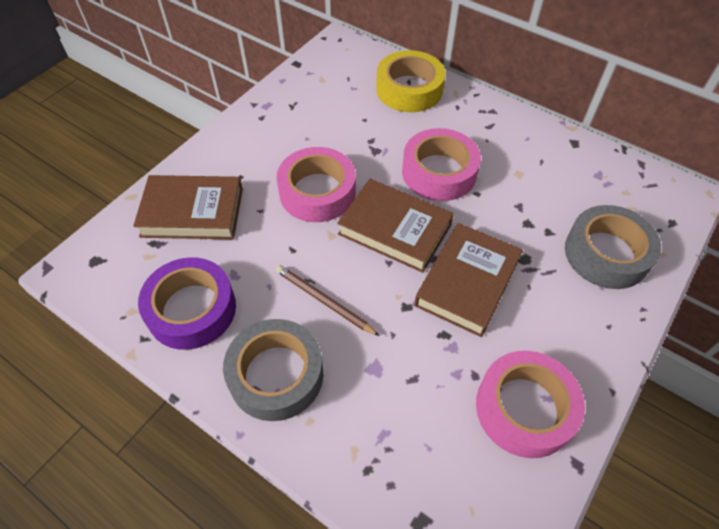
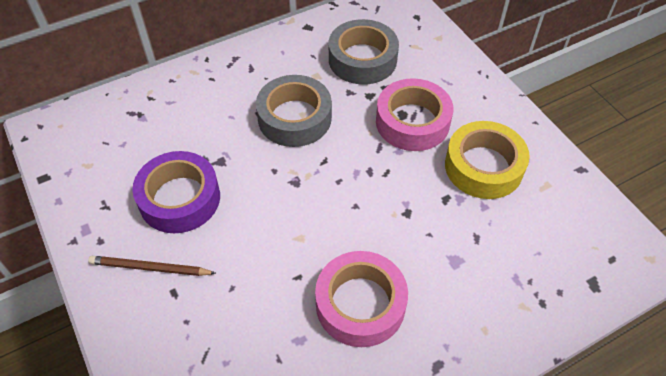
brown book: [133,175,243,239] [337,179,454,273] [414,223,523,337] = 3 -> none = 0
pink tape: [276,147,356,222] [402,128,481,201] [476,351,585,458] = 3 -> [315,251,408,347] [376,78,453,151] = 2

